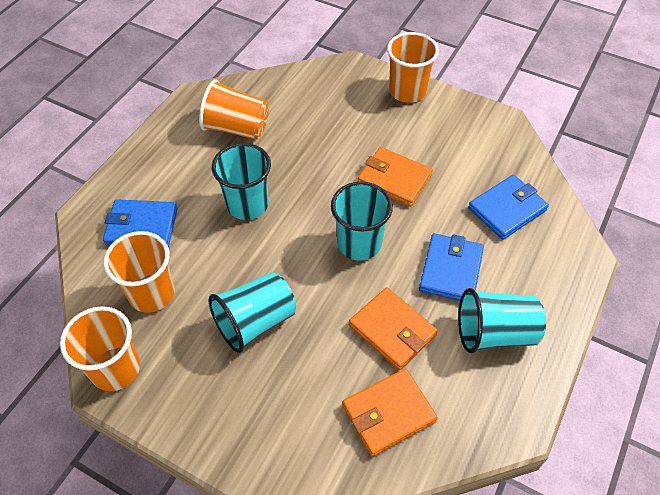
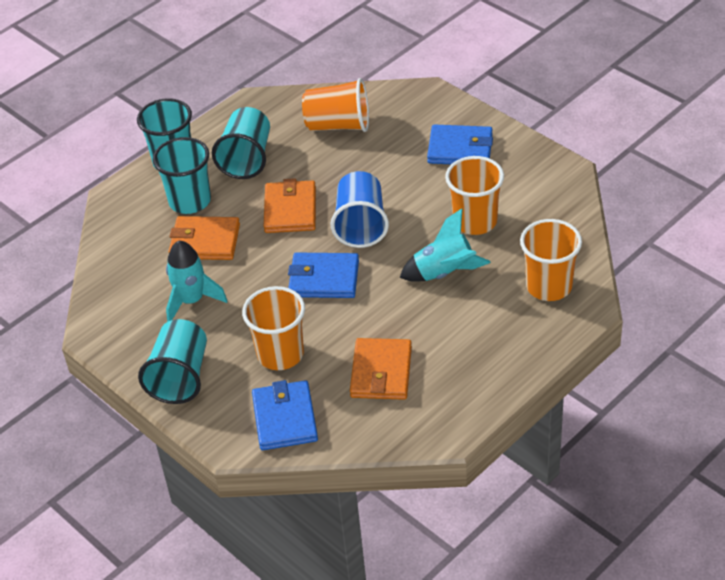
blue cup: none = 0 -> [331,171,389,248] = 1
turquoise rocket: none = 0 -> [166,241,227,322] [400,209,491,282] = 2

